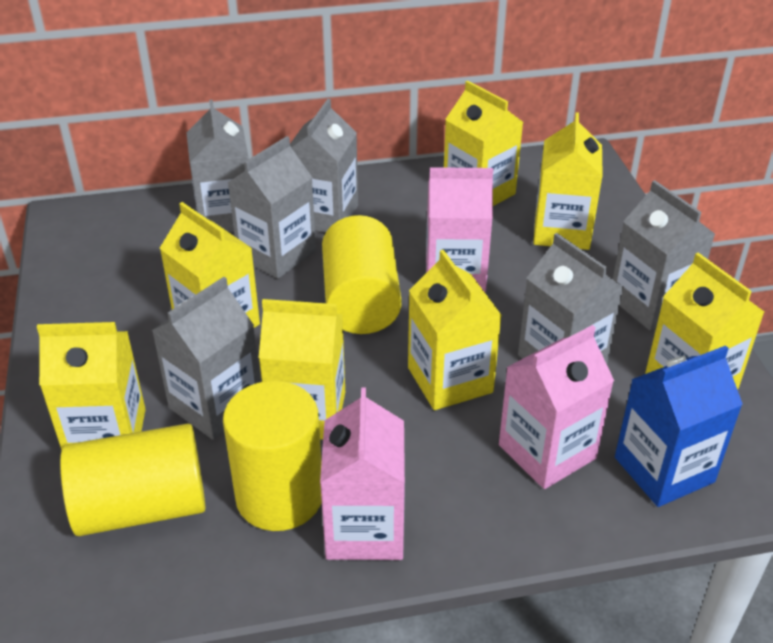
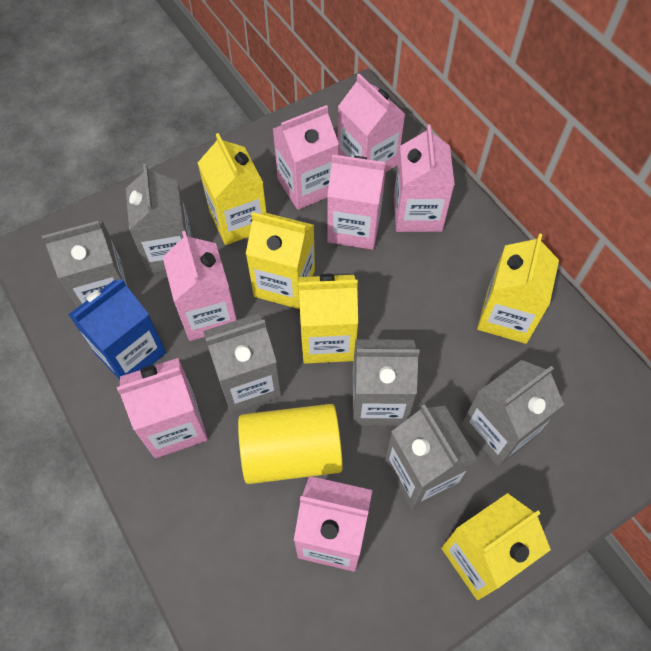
pink carton: [320,387,405,560] [426,167,493,293] [499,325,614,489] = 3 -> [117,358,208,458] [163,231,237,341] [273,105,339,210] [294,476,372,572] [327,155,387,250] [338,74,406,172] [394,124,455,232] = 7
yellow carton: [37,322,146,450] [160,202,260,328] [259,299,345,440] [408,250,502,410] [444,81,523,206] [533,112,603,250] [645,253,764,390] = 7 -> [198,133,267,245] [246,212,315,309] [298,274,358,364] [441,493,551,600] [477,233,559,344] = 5
yellow cylinder: [60,423,206,536] [223,381,322,531] [322,215,402,334] = 3 -> [238,404,343,484] = 1

